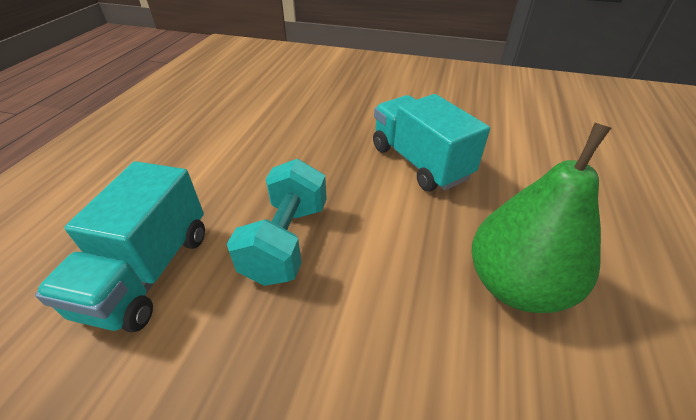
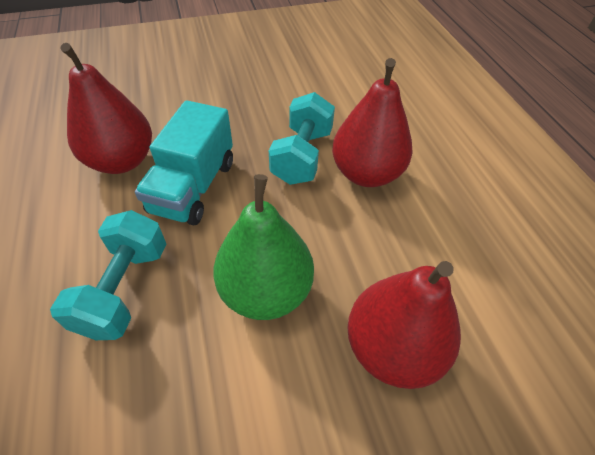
red pear: none = 0 -> [60,43,152,174] [332,58,413,187] [347,261,461,389] = 3
turquoise dumbbell: [227,159,327,286] = 1 -> [50,210,166,340] [269,92,335,185] = 2
turquoise truck: [35,161,205,332] [373,94,490,191] = 2 -> [135,100,233,225] = 1

